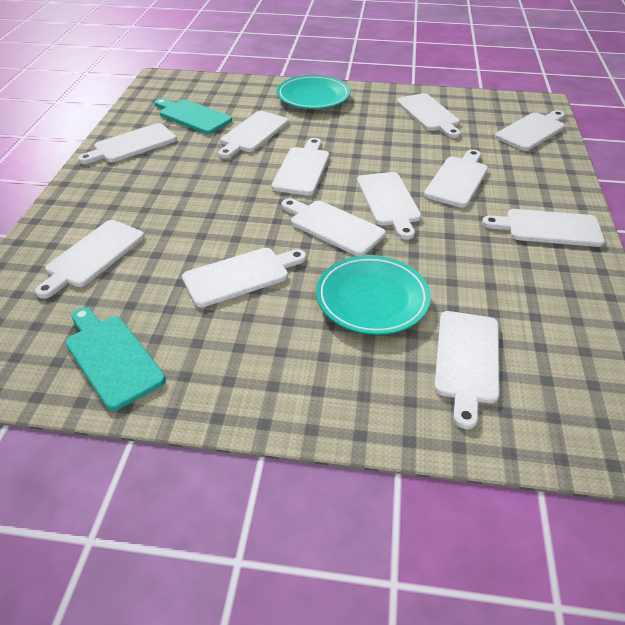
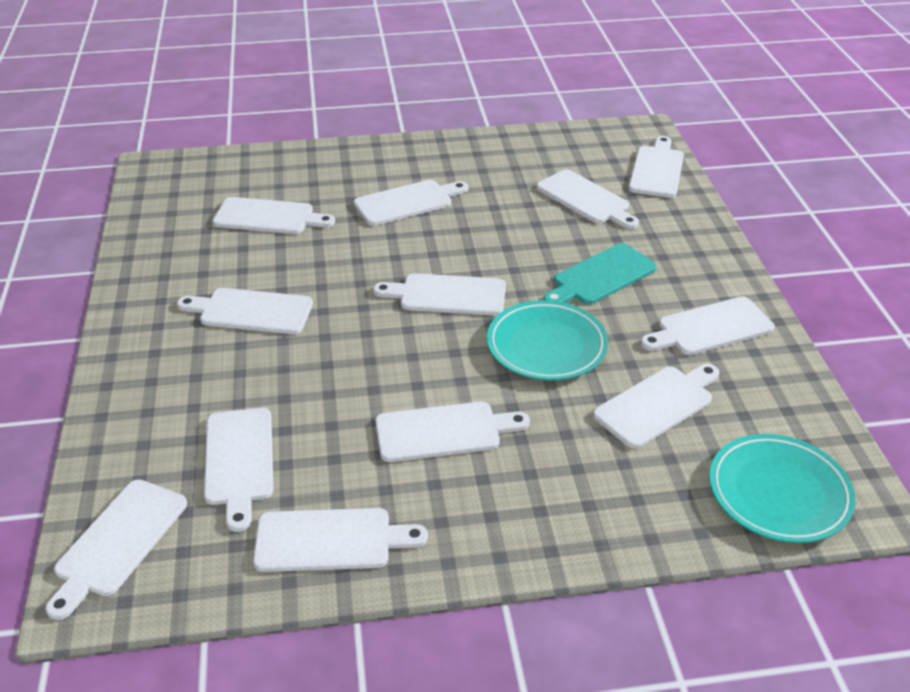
turquoise cutting board: [66,307,166,411] [154,98,232,134] = 2 -> [544,243,657,304] = 1

